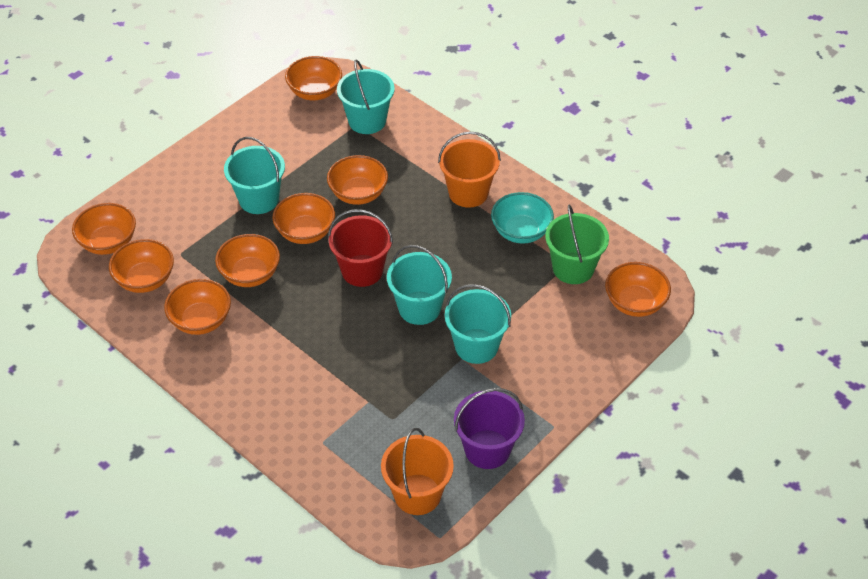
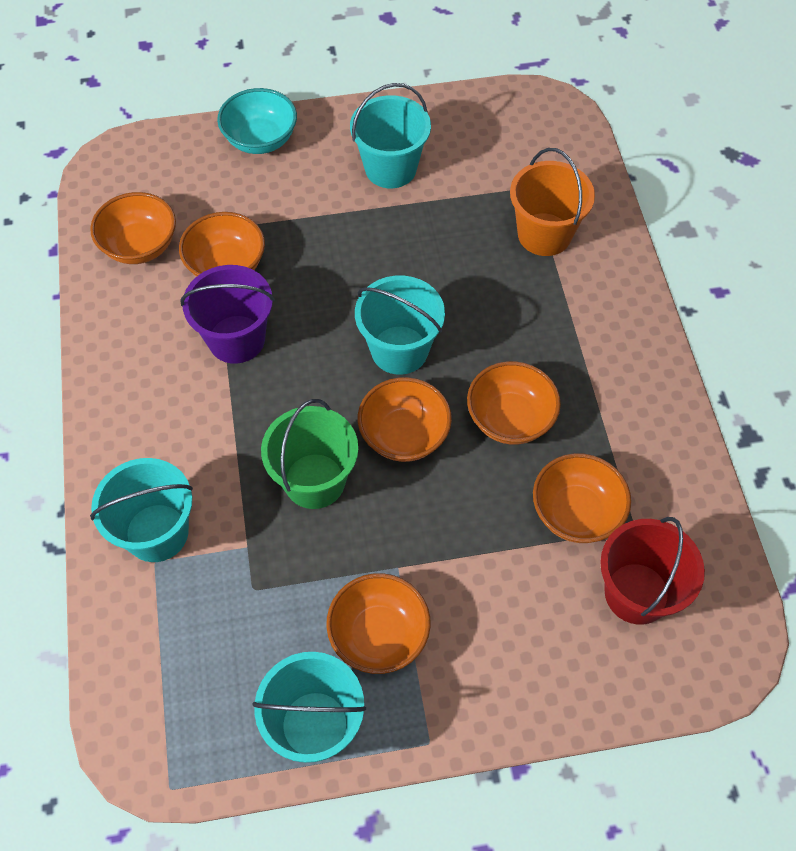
orange bowl: [72,203,136,255] [109,239,174,293] [164,279,231,335] [215,234,280,287] [272,193,335,244] [285,56,342,100] [327,155,388,205] [605,262,671,317] = 8 -> [90,192,176,264] [179,212,265,277] [326,573,431,674] [358,377,452,462] [467,361,561,445] [533,453,631,543] = 6
orange bucket: [381,428,454,515] [438,131,501,208] = 2 -> [510,148,595,256] = 1

